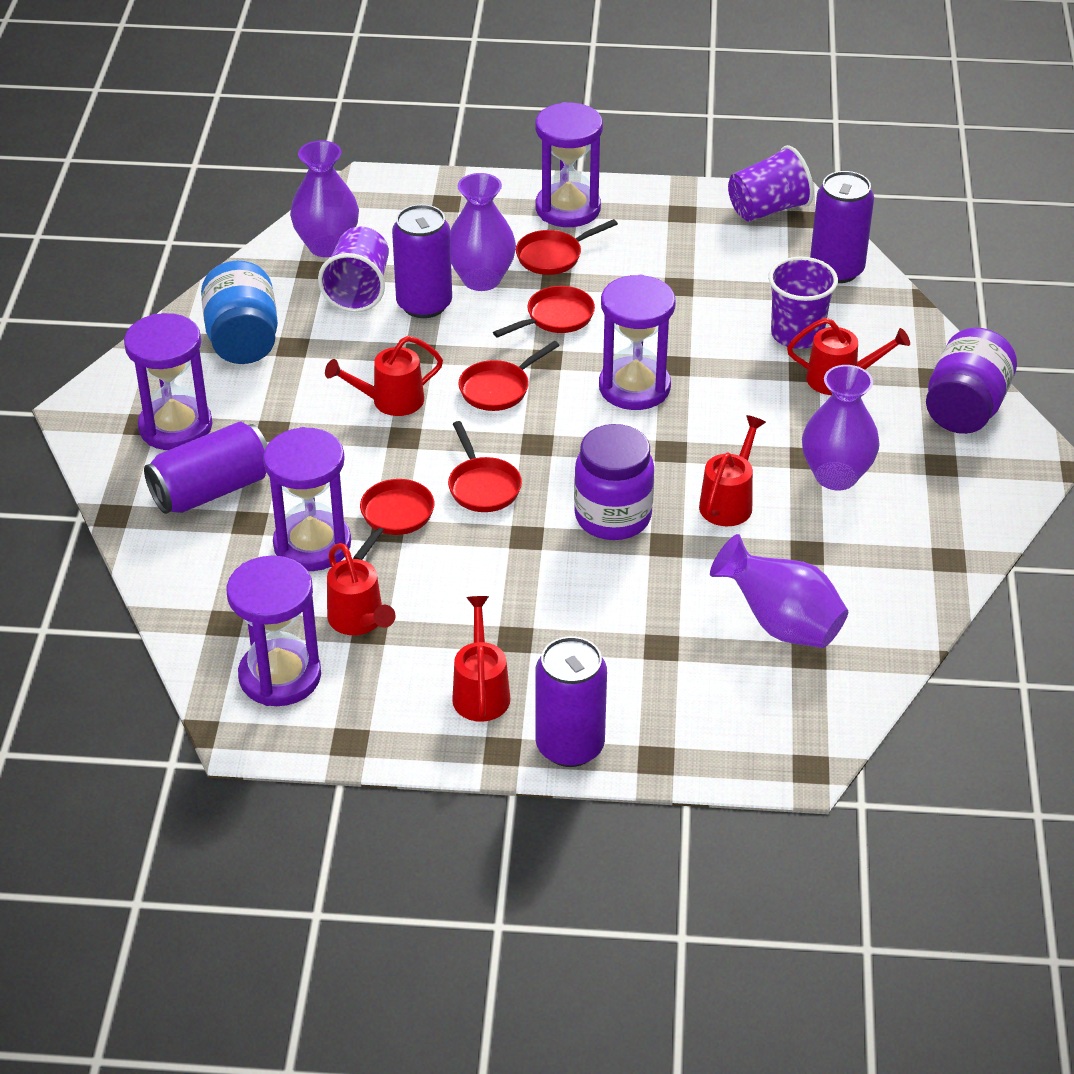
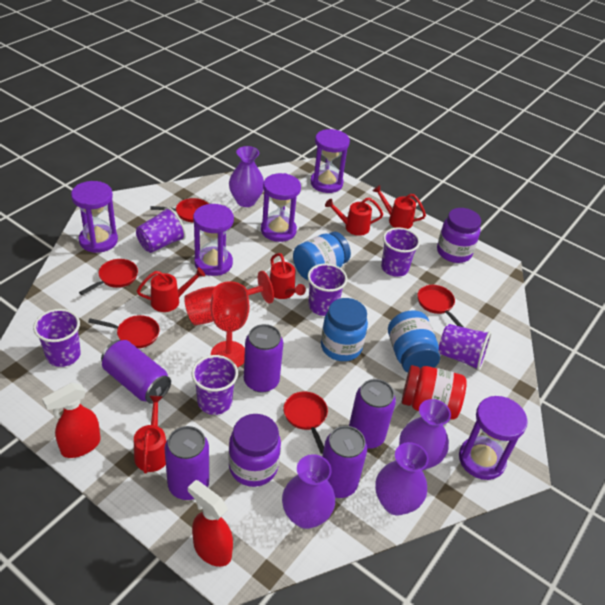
blue jar: [201,261,278,364] = 1 -> [293,232,351,281] [321,298,368,361] [388,310,440,373] = 3
purple can: [144,422,267,514] [392,204,452,318] [536,636,607,767] [810,171,874,283] = 4 -> [101,340,171,404] [165,426,209,500] [244,324,283,393] [322,426,367,498] [349,379,396,449] = 5
purple cup: [318,227,389,312] [728,145,814,222] [768,257,838,349] = 3 -> [33,309,81,367] [136,207,186,253] [192,355,238,415] [308,264,347,316] [381,227,420,277] [439,324,491,371] = 6
red goblet: none = 0 -> [184,271,274,325] [210,281,249,367] = 2
red jar: none = 0 -> [402,365,467,420] = 1
red spray bottle: none = 0 -> [42,383,101,458] [188,480,233,567] = 2

